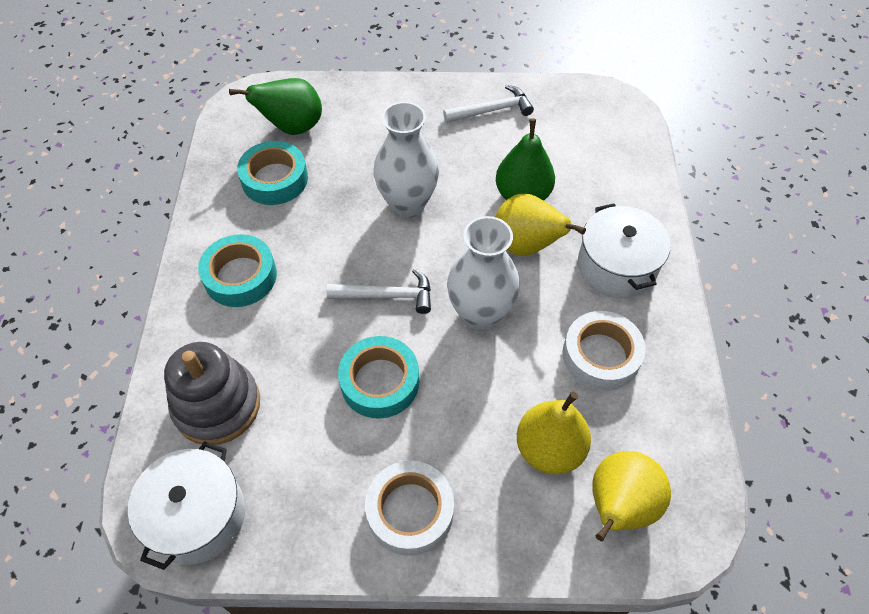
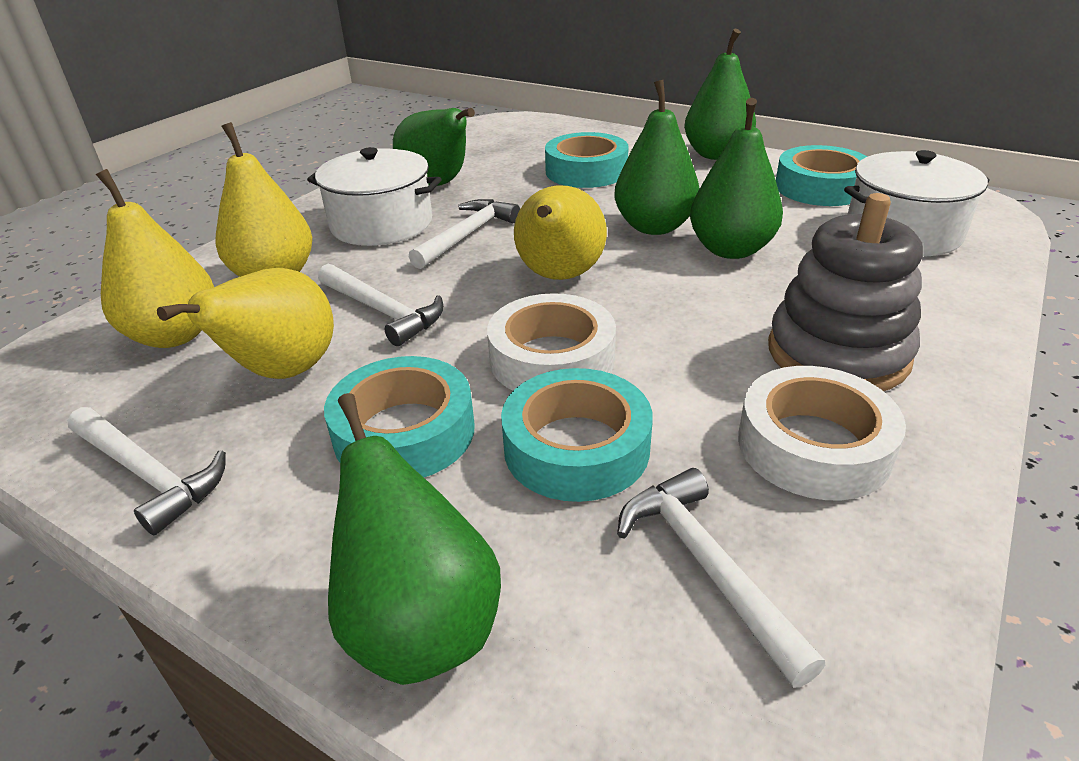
green pear: [229,78,322,135] [496,118,555,201] = 2 -> [328,393,501,685] [393,108,475,186] [614,80,700,235] [684,29,756,160] [690,98,783,259] = 5
turquoise tape: [198,234,277,307] [237,141,308,205] [338,336,419,419] = 3 -> [324,356,475,477] [501,368,653,502] [545,132,629,188] [776,145,867,206] = 4
white hammer: [327,269,431,314] [443,85,534,123] = 2 -> [67,407,226,535] [318,264,444,346] [409,199,520,269] [617,468,825,688] = 4
white vase: [374,101,439,218] [447,216,520,331] = 2 -> none = 0
yellow pear: [496,194,586,256] [517,392,591,474] [592,451,671,541] = 3 -> [96,169,214,348] [157,268,334,379] [216,122,312,277] [514,185,607,280] = 4

